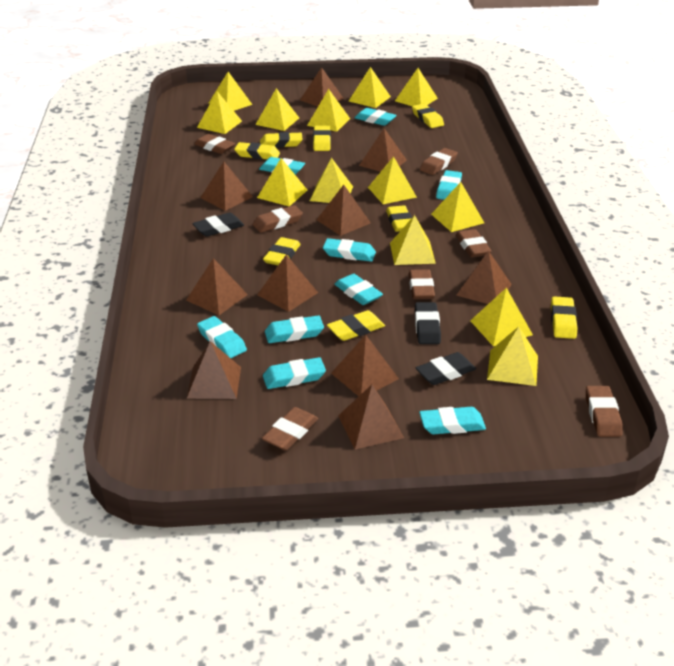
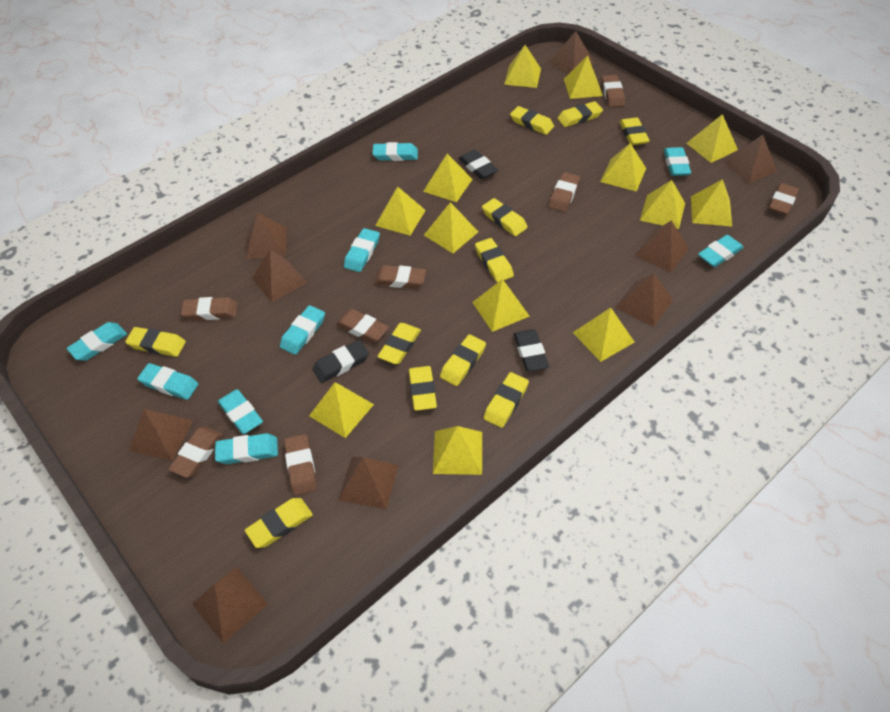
brown eraser: [194,134,235,154] [253,205,303,233] [262,407,318,450] [409,269,435,299] [420,148,458,175] [456,229,492,258] [586,386,623,437] = 7 -> [168,427,223,478] [181,297,238,320] [284,434,317,496] [336,309,389,343] [374,265,426,289] [548,172,580,212] [602,75,625,107] [768,183,799,215] = 8
brown pyramid: [186,258,248,315] [187,341,241,399] [200,162,253,211] [257,255,318,312] [300,67,344,107] [317,185,371,236] [331,335,399,396] [338,385,404,449] [359,128,407,172] [456,250,512,304] = 10 -> [129,409,193,461] [192,567,268,643] [246,212,286,260] [252,250,307,302] [338,457,399,510] [549,31,594,74] [615,273,673,327] [634,221,689,273] [724,134,777,184] = 9
yellow eraser: [234,142,280,160] [260,132,302,148] [263,237,301,265] [313,125,331,151] [327,310,385,341] [386,205,412,232] [412,104,444,128] [551,296,578,339] = 8 -> [125,327,186,357] [245,498,313,548] [377,323,421,364] [409,366,437,411] [440,334,486,386] [475,238,514,282] [482,198,528,236] [483,372,529,428] [510,106,554,135] [557,101,603,127] [620,117,650,145] = 11

